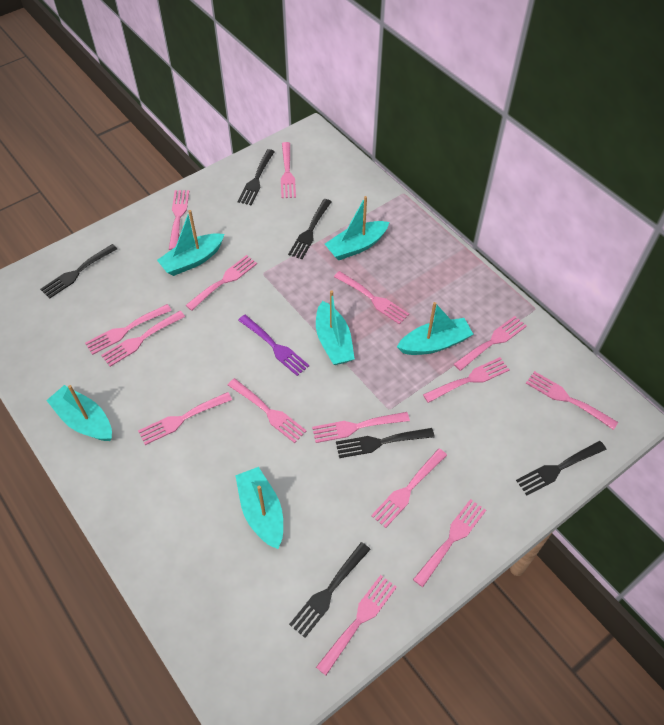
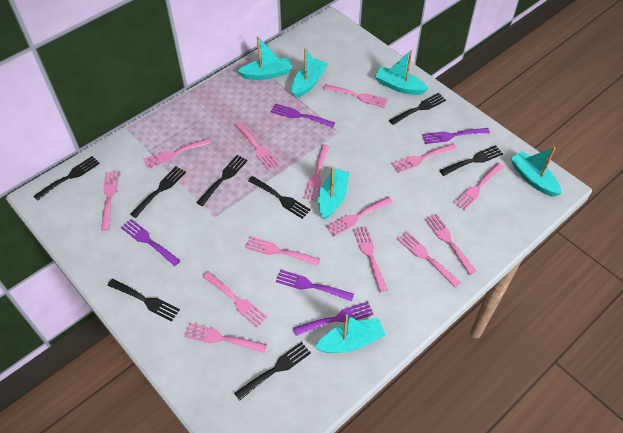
black fork: [40,244,117,299] [238,149,275,205] [288,199,332,259] [289,542,371,638] [336,428,435,458] [516,441,606,495] = 6 -> [33,156,100,201] [107,279,180,322] [130,166,186,218] [196,155,247,206] [234,342,311,401] [248,176,311,219] [389,93,446,125] [440,145,503,176] = 8
pink fork: [85,304,172,355] [101,311,185,367] [138,392,232,445] [169,190,189,250] [186,255,257,311] [228,378,307,443] [281,142,296,198] [312,412,410,443] [316,575,397,675] [334,271,409,324] [371,449,447,528] [413,499,486,587] [423,357,510,403] [454,316,527,371] [526,371,618,430] = 15 -> [101,171,119,231] [143,138,211,168] [184,323,267,353] [203,271,267,327] [235,122,279,170] [245,236,320,266] [303,144,329,201] [324,84,388,108] [326,197,393,236] [353,226,388,292] [392,143,457,173] [397,232,461,287] [425,214,476,275] [453,163,504,210] = 14
purple fork: [238,315,309,376] = 1 -> [121,219,181,266] [271,103,335,128] [276,270,354,301] [293,302,373,336] [422,128,490,144] = 5

